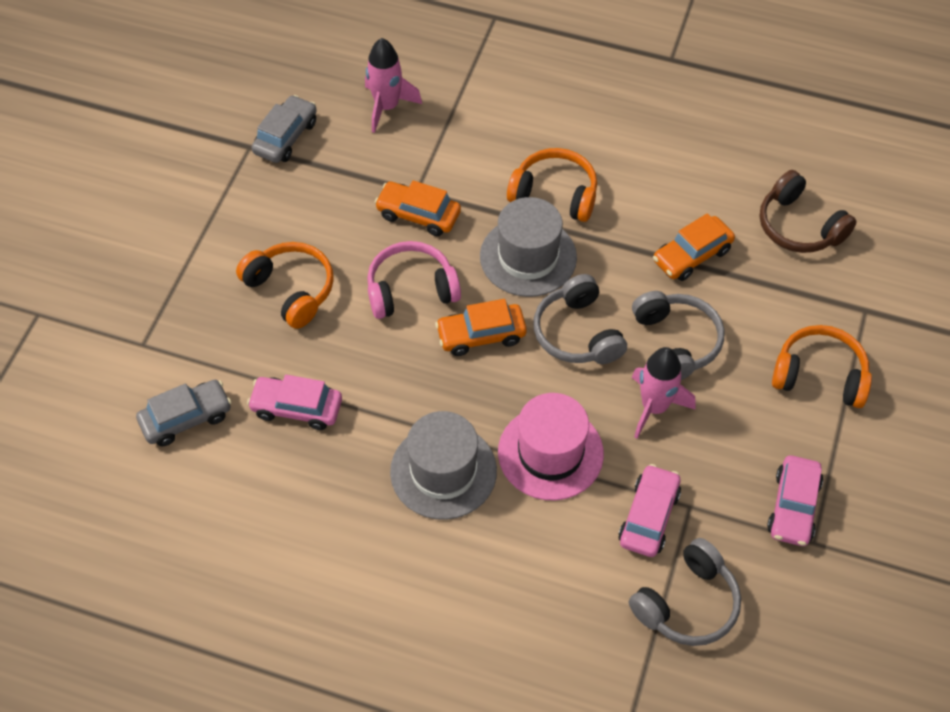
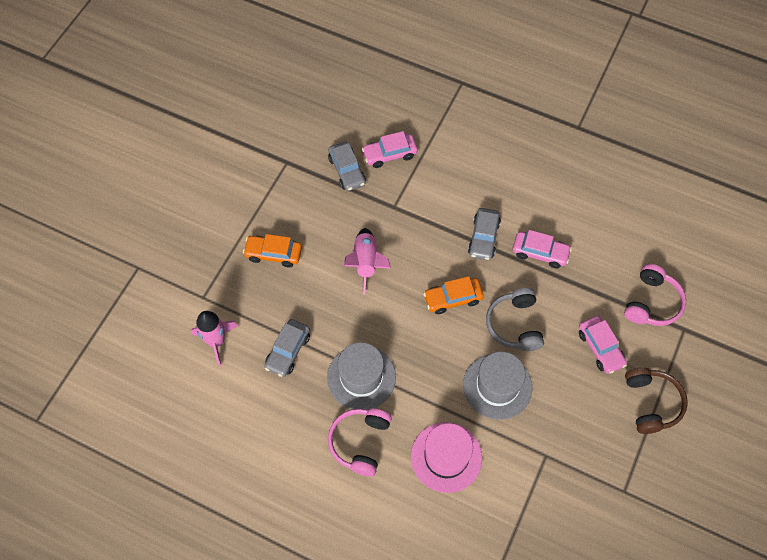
grey car: [136,380,232,446] [251,95,317,163] = 2 -> [264,319,310,377] [328,142,366,191] [468,208,501,260] = 3
grey headphones: [533,274,627,364] [629,538,741,646] [632,291,724,380] = 3 -> [486,288,544,351] = 1
orange car: [374,180,461,236] [435,299,527,356] [653,213,735,281] = 3 -> [243,234,302,267] [423,276,484,314] = 2
orange headphones: [236,242,334,329] [507,148,597,222] [772,325,872,408] = 3 -> none = 0
pink headphones: [367,241,461,319] = 1 -> [328,408,392,477] [624,264,686,326] = 2

